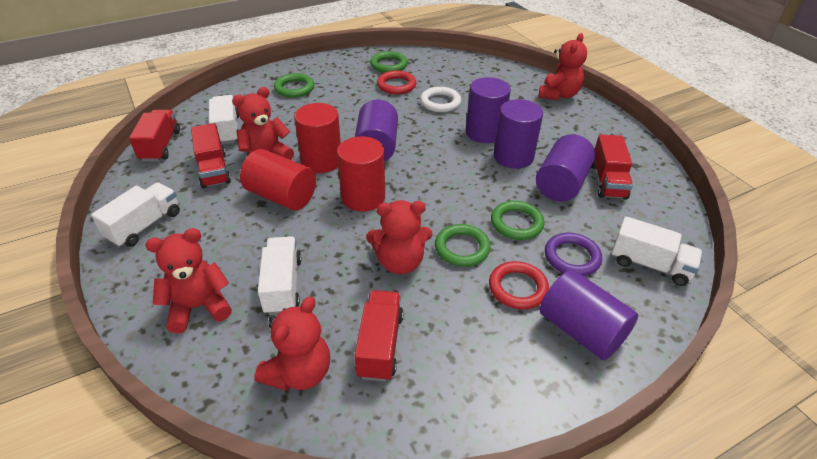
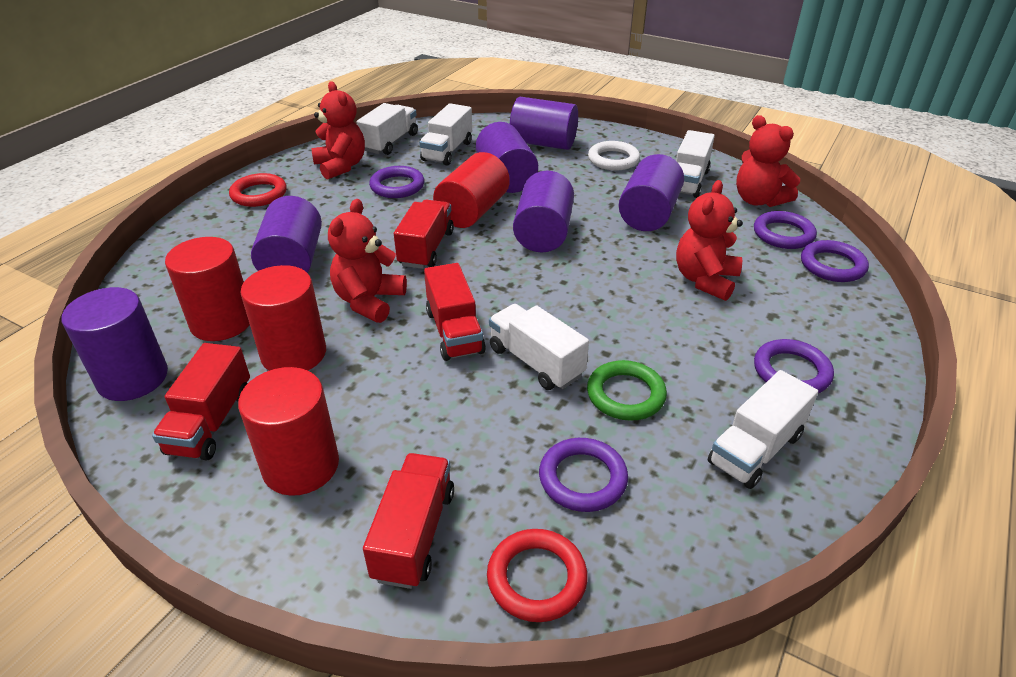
green ring: [274,73,314,98] [370,51,408,73] [435,224,491,267] [491,201,544,240] = 4 -> [587,360,667,421] = 1
purple cylinder: [355,100,398,161] [466,77,511,143] [494,99,543,169] [536,134,595,201] [540,270,638,360] = 5 -> [62,287,168,401] [251,196,322,273] [476,122,538,193] [510,97,578,150] [513,171,574,252] [619,154,684,231] = 6
purple ring: [545,233,602,276] = 1 -> [369,166,424,198] [539,438,628,512] [754,211,817,249] [754,339,834,393] [801,240,869,282] = 5
red cylinder: [240,149,316,211] [294,103,341,173] [337,136,385,212] = 3 -> [165,237,250,341] [238,367,339,496] [240,265,326,371] [433,152,510,228] = 4
red teddy bear: [145,228,232,333] [232,87,294,160] [255,297,330,391] [366,200,432,274] [538,33,587,100] = 5 -> [311,81,365,180] [328,199,407,323] [676,180,743,301] [736,115,800,207] = 4
white truck: [91,182,180,247] [209,95,239,145] [258,236,301,315] [611,216,703,286] = 4 -> [356,103,418,155] [419,103,472,166] [489,304,589,390] [676,130,715,198] [708,370,818,489] = 5

